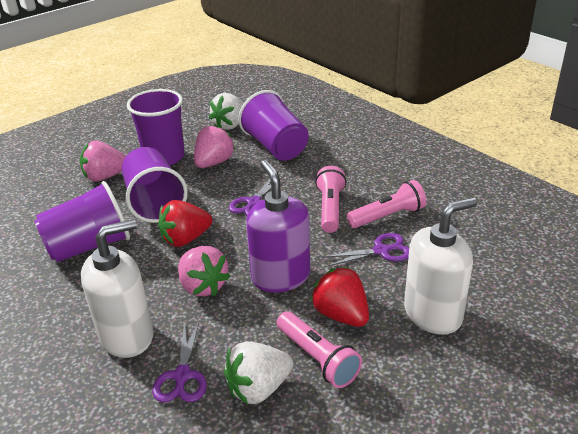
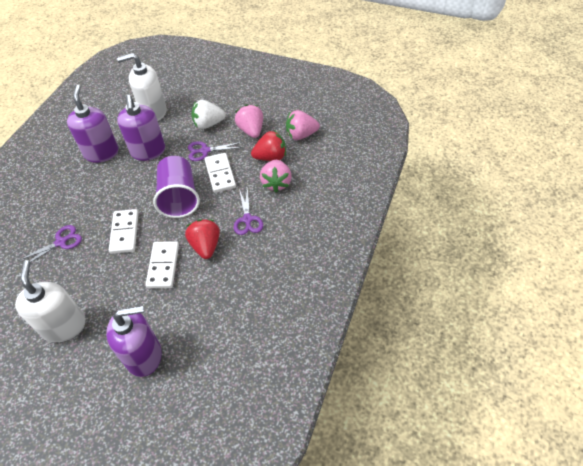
pink flashlight: [277,311,362,388] [315,166,346,233] [347,180,426,228] = 3 -> none = 0
purple cup: [34,181,130,262] [122,147,188,223] [127,89,185,165] [238,90,309,161] = 4 -> [153,156,200,218] = 1
purple soap dispenser: [246,160,310,293] = 1 -> [67,85,119,163] [106,305,162,377] [117,95,165,161] = 3
white domino: none = 0 -> [109,209,139,254] [145,241,179,288] [205,153,236,193] = 3
white strawberry: [209,93,244,130] [224,341,293,405] = 2 -> [191,100,226,129] = 1

